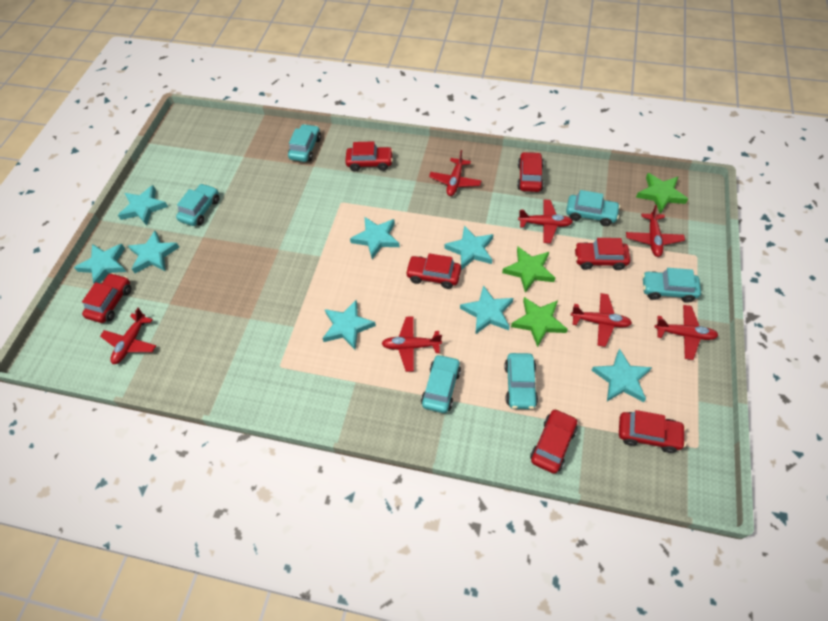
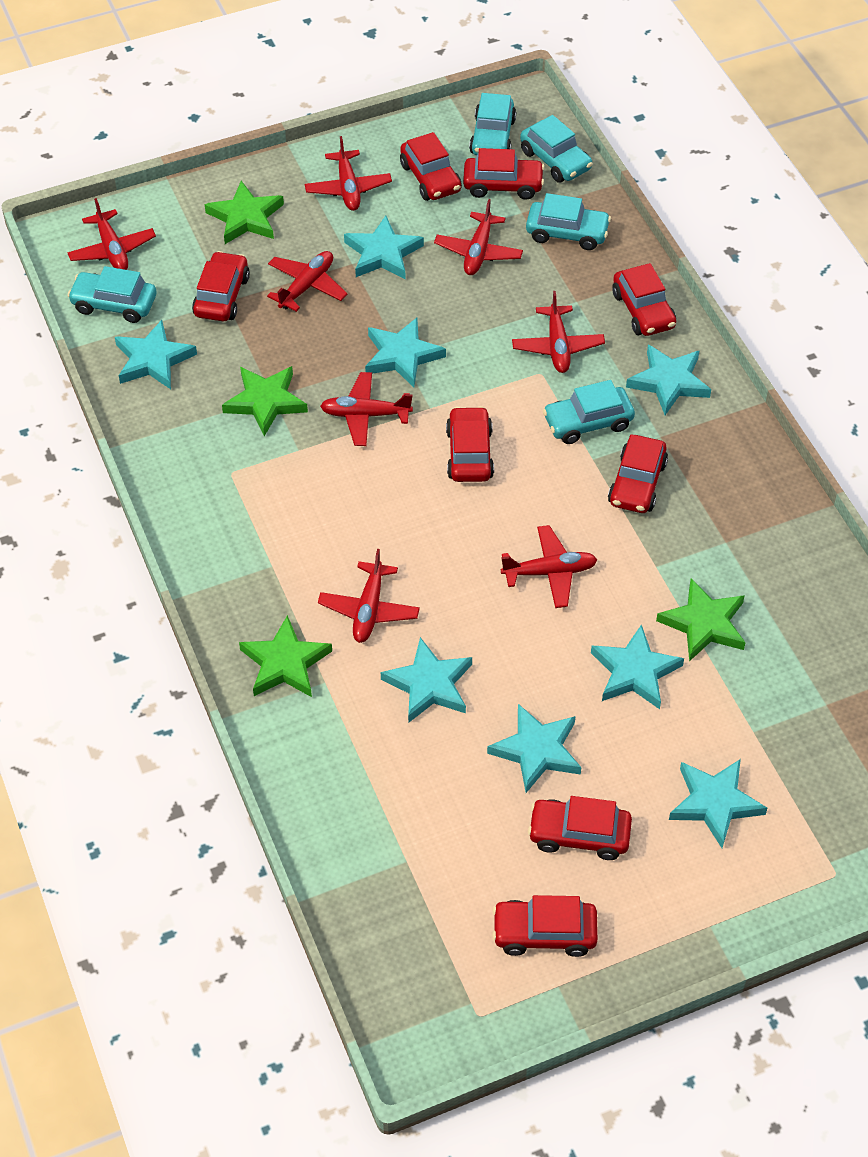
green star: [502,247,555,293] [511,297,568,347] [636,173,688,214] = 3 -> [205,181,284,244] [222,366,308,436] [239,615,332,697] [656,578,746,661] = 4
red car: [82,273,131,323] [345,141,393,171] [405,253,461,289] [517,152,544,192] [530,409,577,474] [574,238,630,270] [619,410,686,453] = 7 -> [192,251,250,321] [400,132,462,201] [446,406,494,482] [463,148,545,200] [492,895,598,957] [528,796,632,860] [608,434,668,513] [612,263,676,336] = 8
red plane: [100,308,156,364] [381,316,442,372] [429,150,482,196] [518,200,573,243] [571,293,632,347] [626,205,685,257] [655,305,719,360] = 7 -> [67,198,156,270] [267,251,348,312] [305,136,392,211] [318,549,420,643] [320,372,413,446] [434,199,523,275] [501,525,597,608] [512,291,605,373] = 8
turquoise car: [176,183,219,226] [288,124,321,162] [421,354,461,413] [504,353,538,409] [566,190,620,226] [642,268,701,303] = 6 -> [67,266,156,323] [469,93,516,155] [520,115,593,183] [526,193,611,250] [543,380,635,444] = 5

